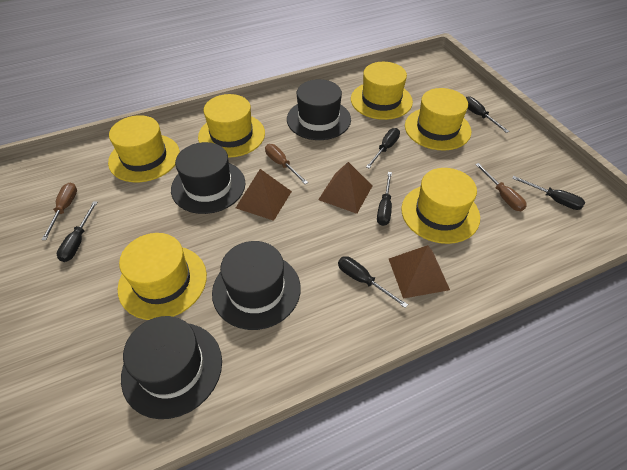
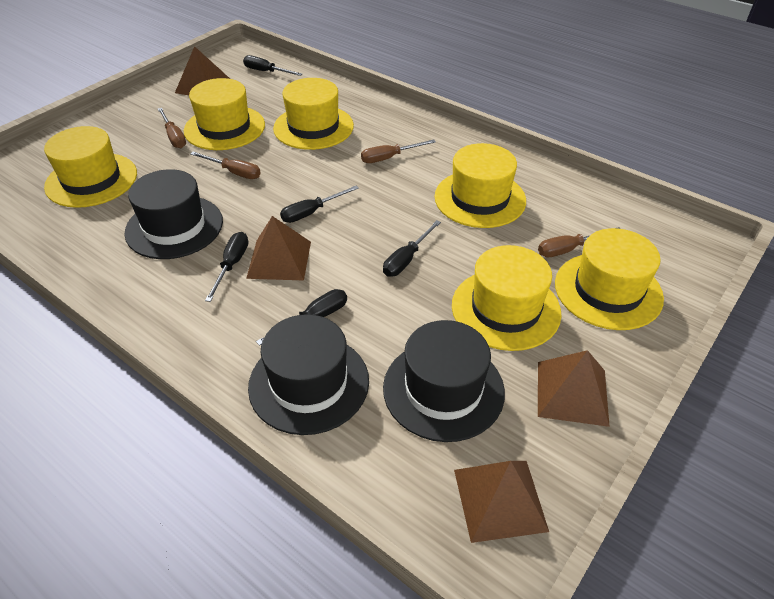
black hat: [121,316,222,419] [171,142,245,214] [212,241,301,330] [287,79,351,140] = 4 -> [124,169,223,259] [248,314,369,435] [383,320,505,442] = 3
black screwdriver: [57,201,97,262] [338,256,408,308] [366,128,400,169] [377,172,392,226] [466,96,509,133] [512,176,585,210] = 6 -> [205,232,248,302] [243,55,302,76] [256,289,347,346] [280,186,359,223] [383,220,441,277] = 5
brown pyramid: [236,169,292,221] [318,162,372,214] [389,245,450,299] = 3 -> [175,46,230,95] [246,216,311,280] [454,461,549,543] [538,350,610,427] = 4
brown screwdriver: [42,183,77,240] [265,144,308,184] [475,163,527,211] = 3 -> [158,108,186,148] [190,152,261,179] [361,140,436,163] [538,227,620,257] = 4

